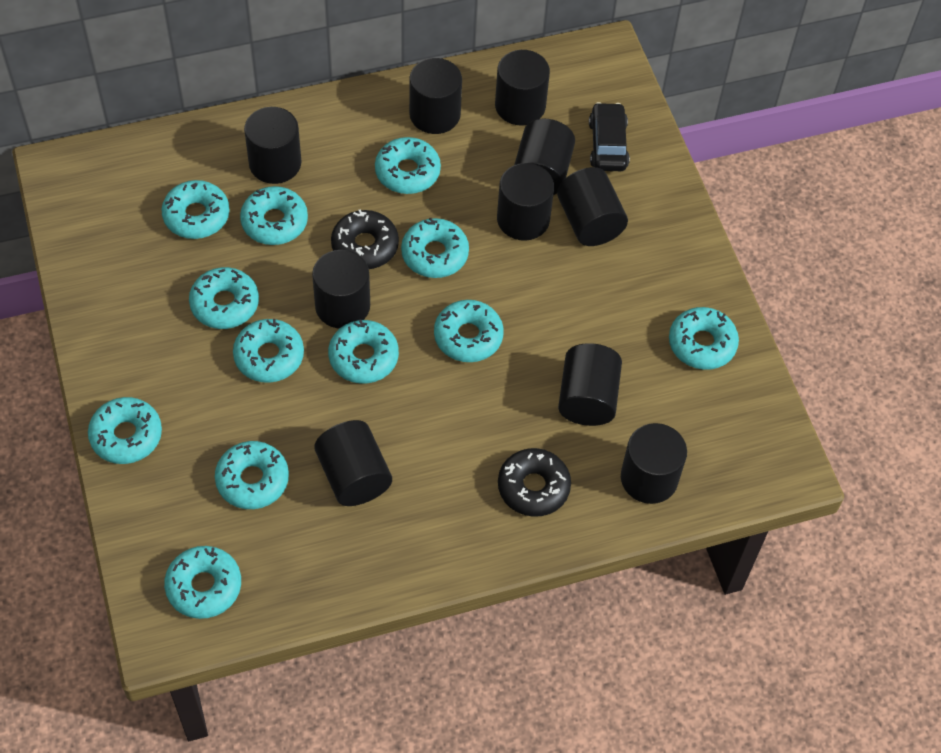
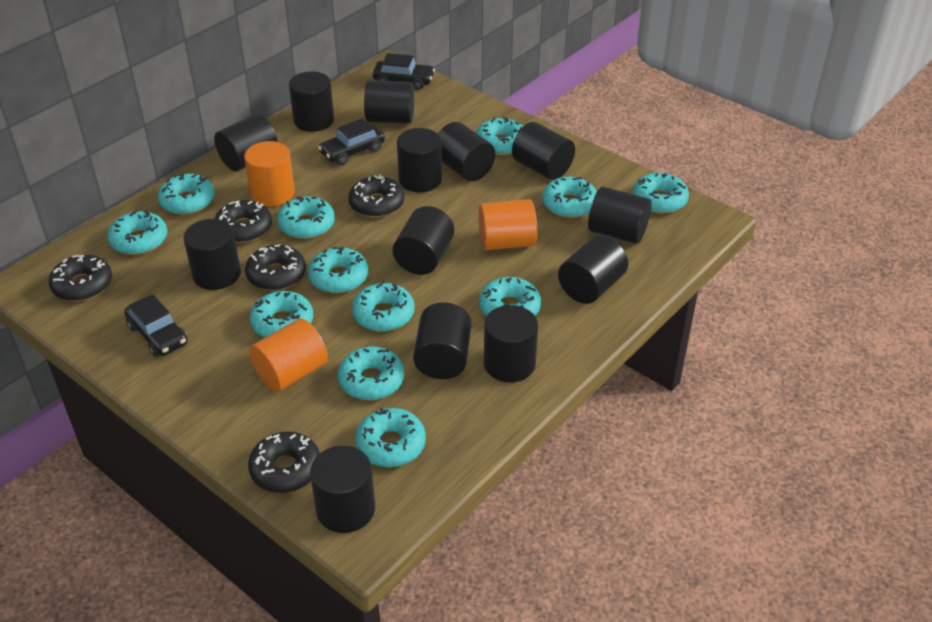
black car: [589,102,630,171] = 1 -> [124,294,188,357] [318,118,385,165] [373,53,435,90] = 3
black cylinder: [244,107,301,184] [312,250,370,329] [314,420,392,506] [409,58,462,134] [495,50,550,125] [497,163,554,241] [514,119,575,195] [557,167,628,246] [558,343,622,426] [621,423,687,504] = 10 -> [184,219,241,290] [214,114,278,171] [289,71,334,132] [310,446,375,533] [364,80,414,124] [393,206,454,275] [397,128,442,192] [413,302,471,379] [438,122,496,181] [484,305,538,382] [512,122,575,180] [558,235,628,304] [588,187,651,244] = 13
black donut: [331,210,399,269] [498,448,571,517] = 2 -> [49,255,112,301] [215,200,272,243] [245,245,306,291] [248,432,320,493] [348,175,404,217] = 5
orange cylinder: none = 0 -> [244,141,295,207] [249,318,328,392] [478,199,537,250] = 3

